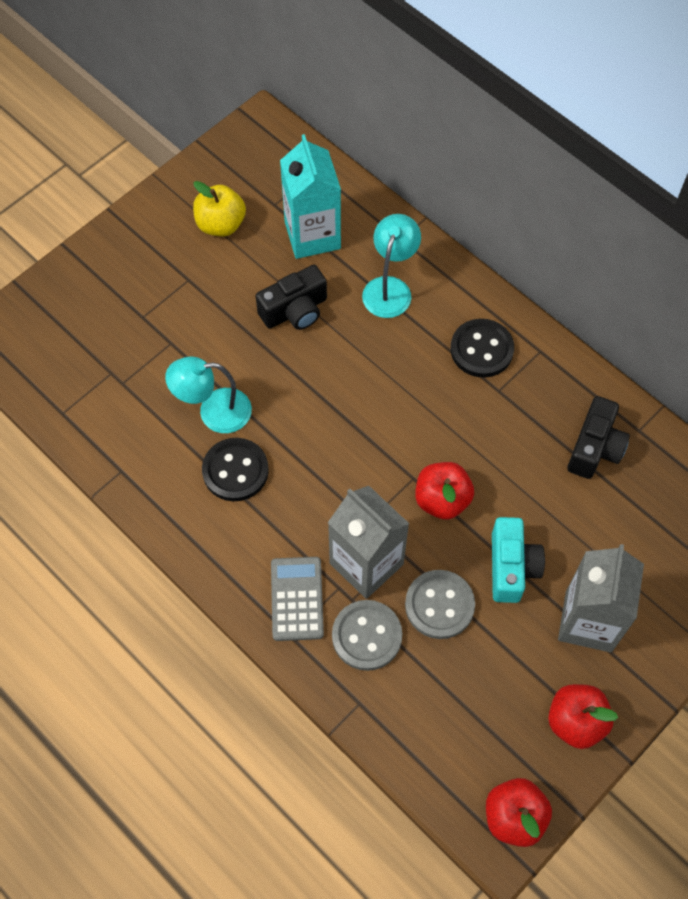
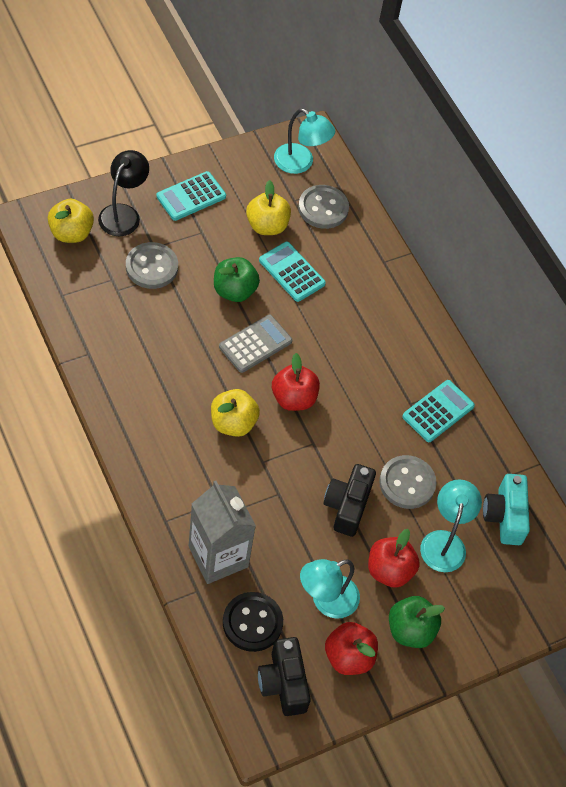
black button: [202,438,269,501] [451,319,514,378] = 2 -> [223,592,283,652] = 1
black lamp: none = 0 -> [98,150,149,236] = 1
green apple: none = 0 -> [214,257,260,302] [389,596,445,648] = 2
grey button: [332,600,402,671] [405,570,475,639] = 2 -> [126,242,178,289] [298,185,349,229] [379,455,437,509] = 3
grey carton: [328,486,409,599] [558,544,644,652] = 2 -> [189,481,256,584] = 1
turquoise calculator: none = 0 -> [156,171,226,221] [259,242,326,302] [402,380,475,442] = 3
turquoise carton: [280,134,341,259] = 1 -> none = 0
turquoise lamp: [165,357,252,433] [362,214,421,318] = 2 -> [274,109,335,174] [300,559,360,619] [420,480,482,572] = 3
yellow apple: [193,181,246,236] = 1 -> [48,199,94,243] [211,389,260,437] [246,180,291,235] = 3

